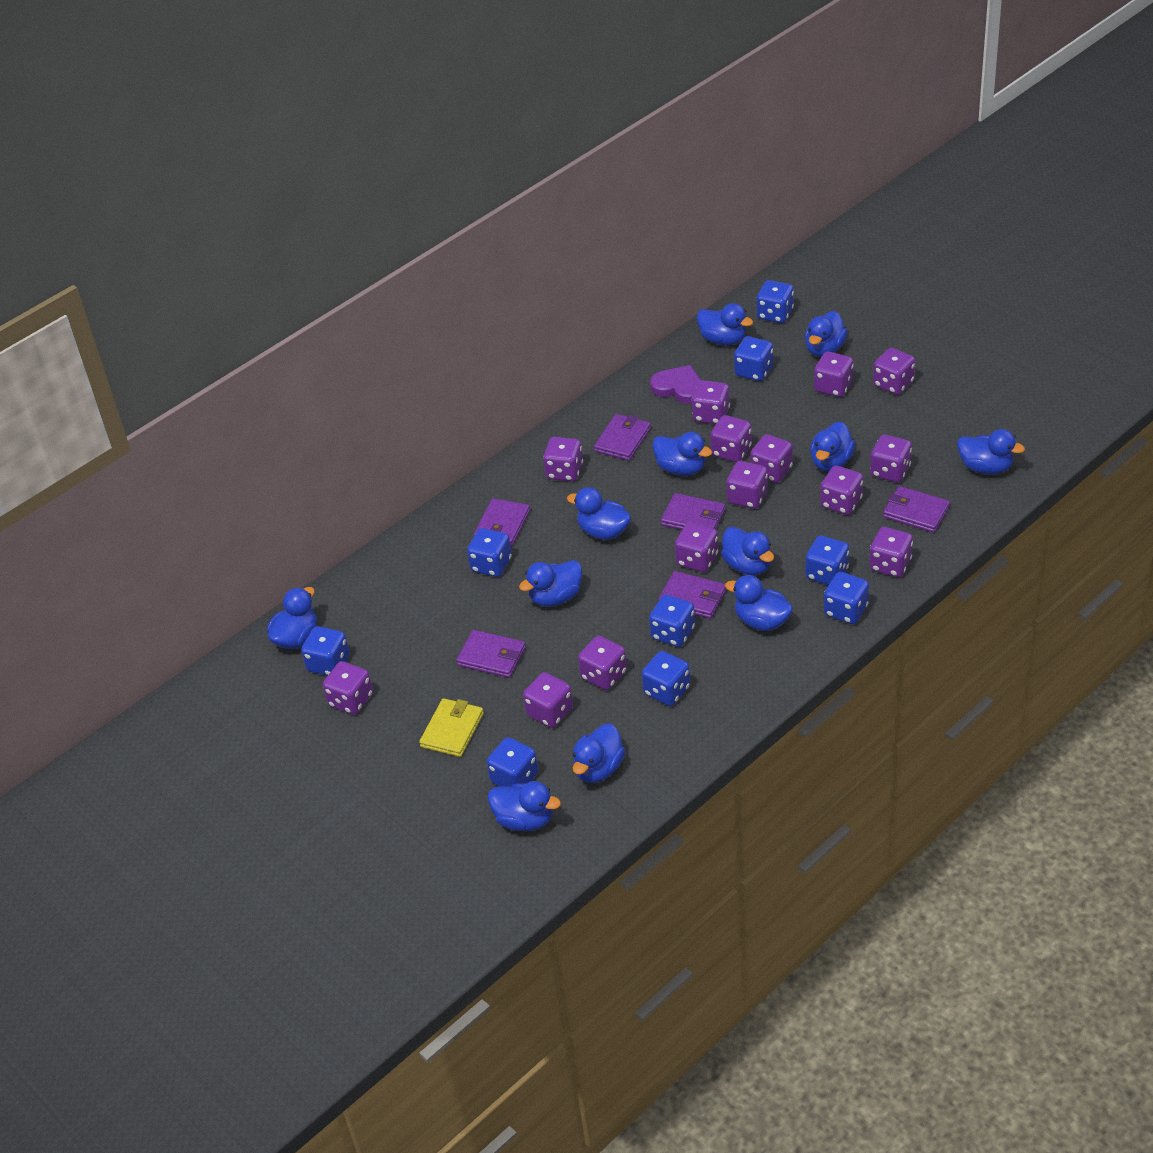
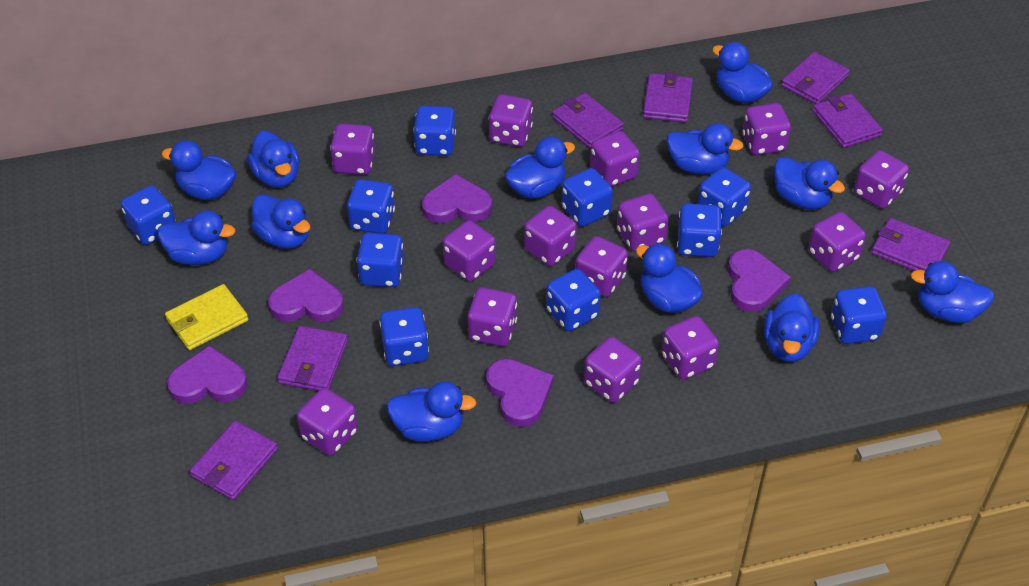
blue dice: [301,626,349,676] [467,528,512,577] [487,737,538,787] [642,651,690,706] [649,595,695,647] [734,336,773,381] [757,280,794,323] [806,535,849,585] [824,572,869,624] = 9 -> [121,185,176,245] [347,179,395,234] [357,233,404,287] [379,307,429,366] [414,106,456,156] [546,269,601,331] [561,168,613,226] [677,203,722,257] [697,167,751,226] [831,286,887,344] = 10
purple heart: [650,365,701,404] = 1 -> [167,345,248,404] [268,269,344,322] [422,174,492,223] [486,359,554,427] [728,249,791,312] = 5
purple wallet: [456,630,526,678] [474,498,530,547] [594,414,651,461] [658,571,726,619] [661,493,725,530] [883,486,950,533] = 6 -> [190,421,278,500] [277,326,348,391] [552,93,624,148] [643,72,693,123] [781,52,850,104] [813,93,883,148] [871,218,950,271] = 7

